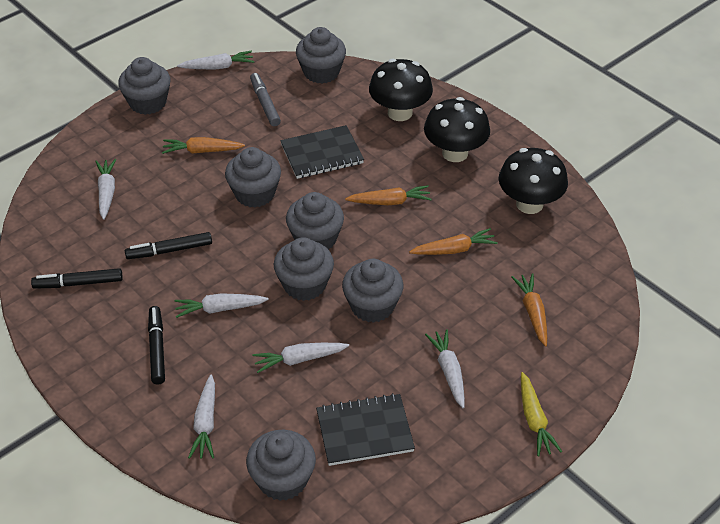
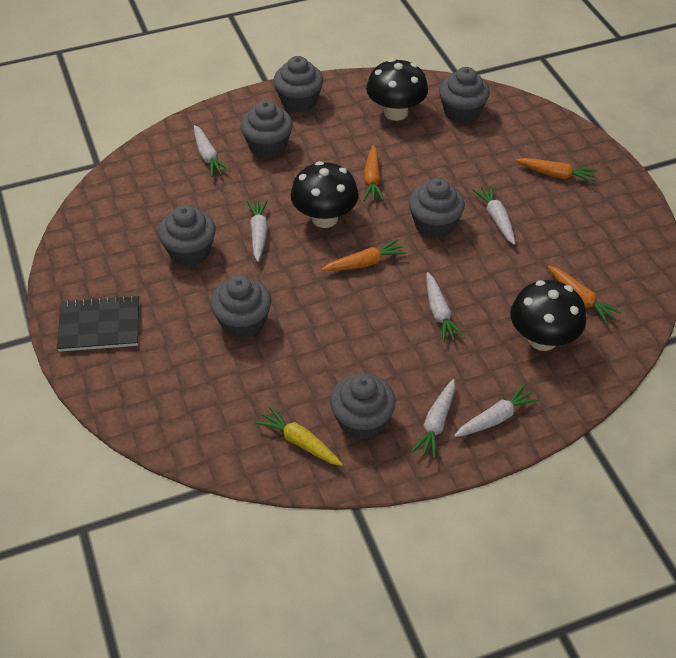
black marker: [31,268,123,289] [125,232,212,259] [148,306,165,384] = 3 -> none = 0
black notebook: [280,125,364,179] [316,393,415,466] = 2 -> [57,295,139,352] = 1
grey marker: [250,73,281,126] = 1 -> none = 0

